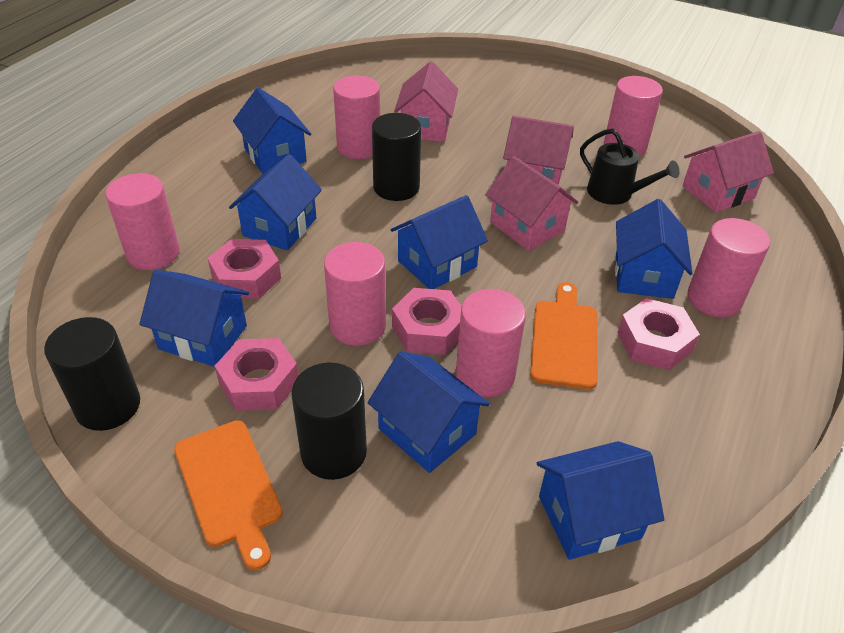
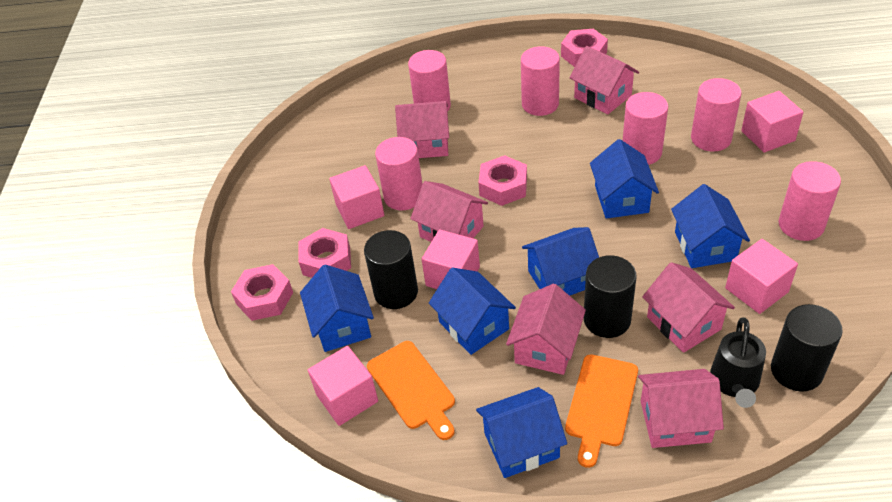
blue house: [139,270,249,367] [229,154,322,251] [233,88,311,174] [367,351,490,473] [390,195,488,289] [537,441,664,560] [615,199,693,299] = 7 -> [300,264,374,352] [429,267,516,355] [476,387,567,478] [522,227,599,296] [590,139,659,219] [671,184,750,268] = 6
pink cube: none = 0 -> [308,346,378,426] [329,165,384,229] [422,229,480,289] [725,239,798,314] [741,91,803,152] = 5
pink house: [394,61,458,142] [485,156,578,251] [503,116,574,185] [683,131,774,212] = 4 -> [395,101,449,158] [410,181,488,242] [506,284,586,375] [569,46,639,114] [638,369,724,448] [642,262,735,353] = 6

